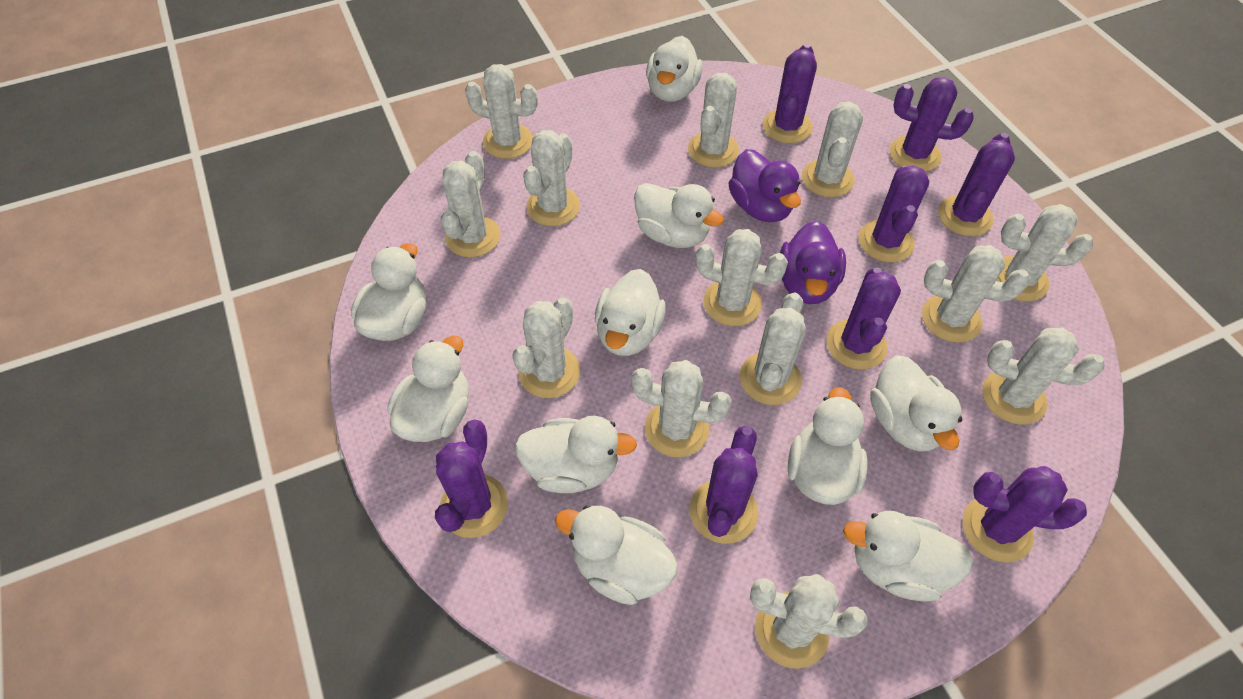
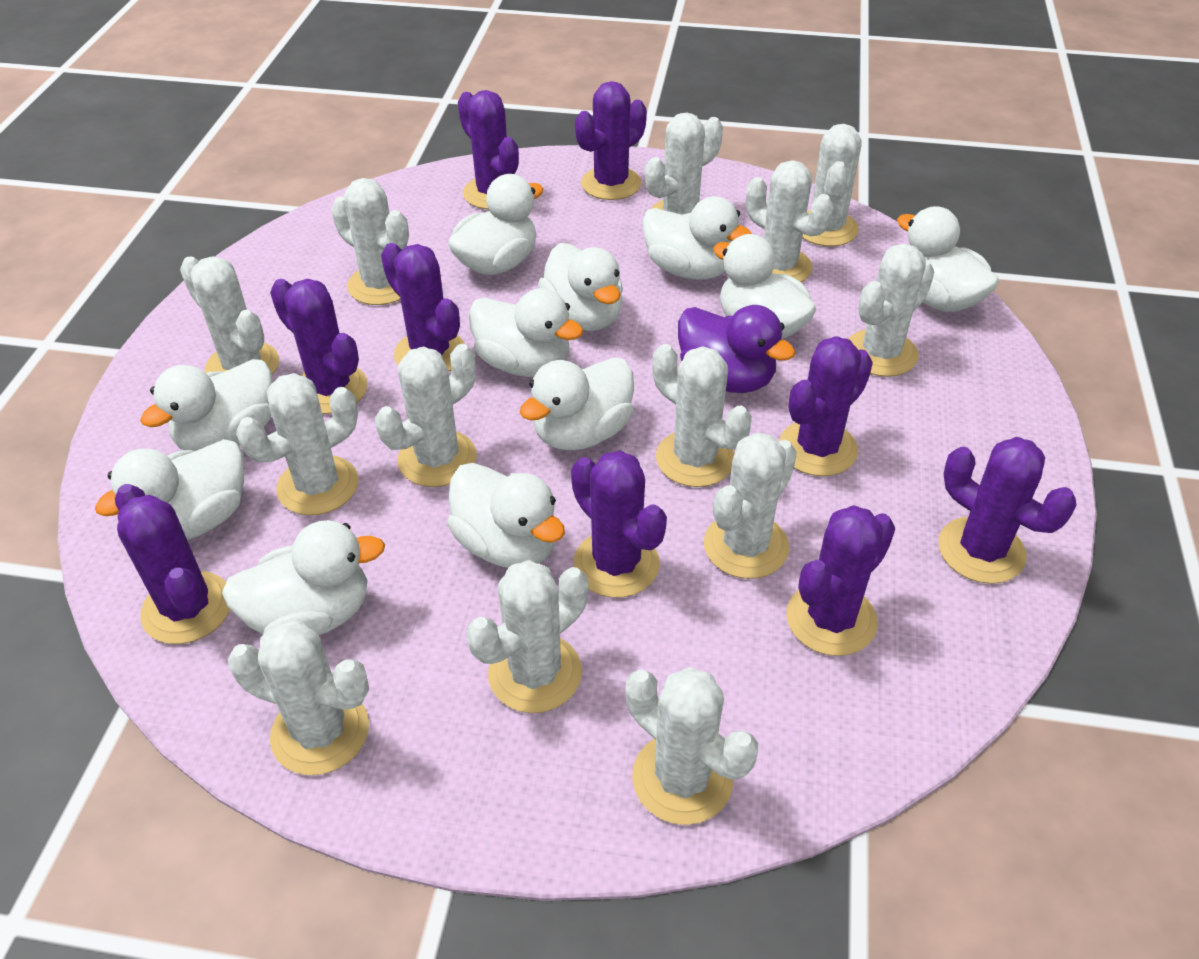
purple cactus: [435,419,508,538] [690,426,758,544] [763,43,817,143] [826,267,901,370] [858,165,929,262] [890,77,974,172] [938,133,1015,236] [962,466,1087,562] = 8 -> [115,484,230,644] [270,279,368,414] [381,243,465,372] [458,90,519,209] [571,450,667,598] [575,81,647,200] [779,336,873,476] [787,505,896,656] [938,437,1077,584] = 9
purple duck: [728,149,801,222] [780,221,846,304] = 2 -> [678,305,796,393] = 1
white duck: [351,243,426,341] [388,336,469,442] [515,416,637,493] [555,505,678,605] [595,269,666,356] [634,183,724,248] [646,36,703,102] [788,387,867,505] [843,511,974,602] [870,355,962,452] = 10 -> [95,439,244,540] [140,359,273,451] [222,520,385,635] [447,463,565,568] [448,174,544,275] [469,288,583,377] [520,357,634,451] [538,243,623,331] [642,196,752,280] [713,234,816,339] [897,206,999,312] = 11

